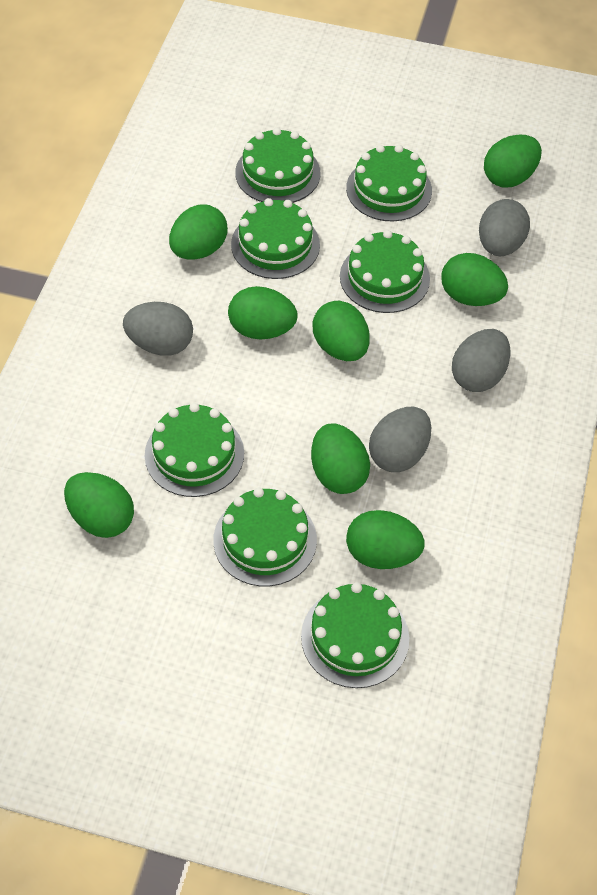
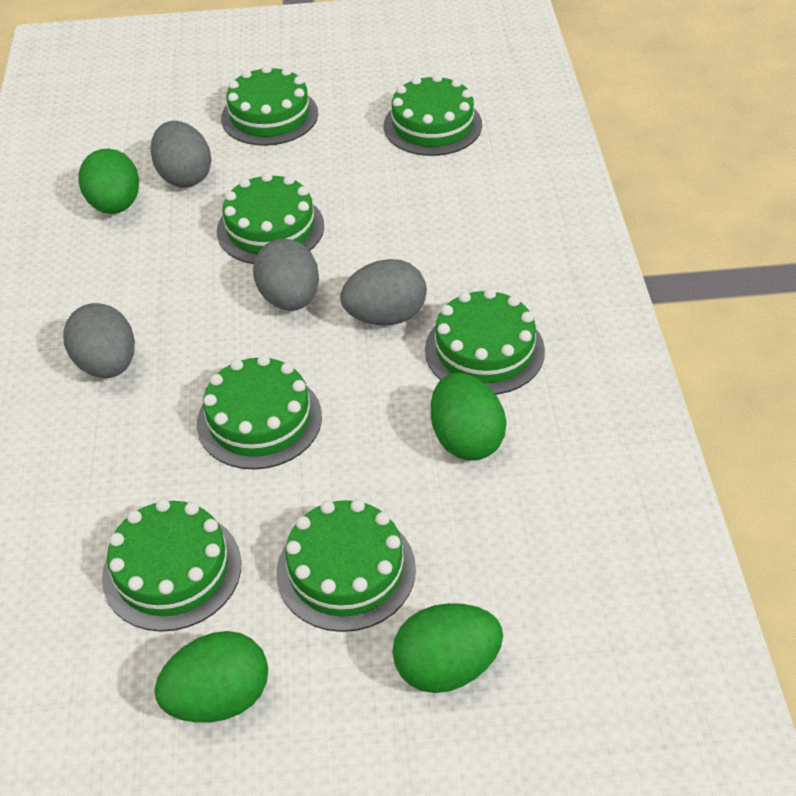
green egg: [64,472,134,538] [169,204,228,260] [228,286,298,340] [311,423,370,494] [313,301,370,361] [346,510,425,569] [441,253,508,306] [484,135,542,187] = 8 -> [78,149,139,214] [155,631,268,723] [392,603,503,693] [431,373,507,461] = 4

